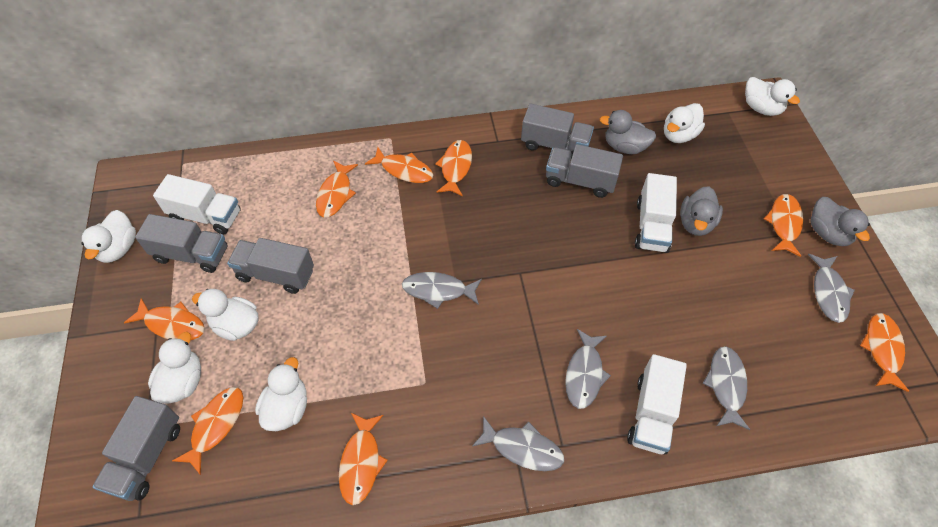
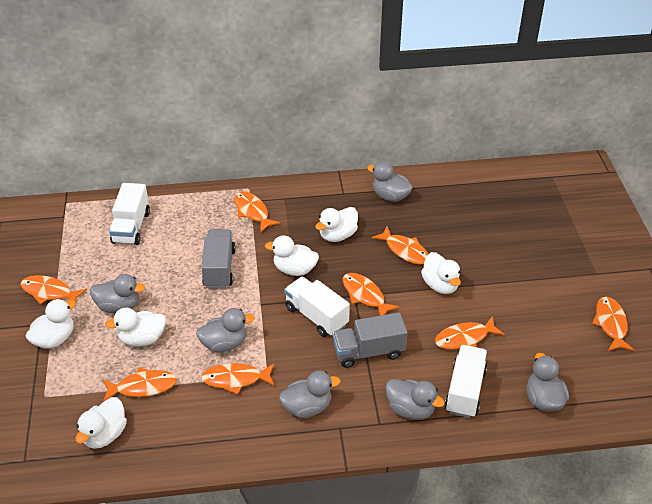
grey duck: [600,110,656,154] [680,186,723,236] [810,197,870,246] = 3 -> [90,274,145,313] [196,308,255,352] [279,371,341,418] [367,161,413,202] [385,379,445,420] [526,353,569,412] = 6
grey fish: [402,272,482,309] [472,416,564,471] [565,329,611,409] [703,346,750,430] [808,254,855,323] = 5 -> none = 0
grey truck: [93,396,180,501] [135,214,228,273] [227,238,314,294] [521,103,594,158] [546,144,623,198] = 5 -> [201,229,236,289] [333,313,408,368] = 2

